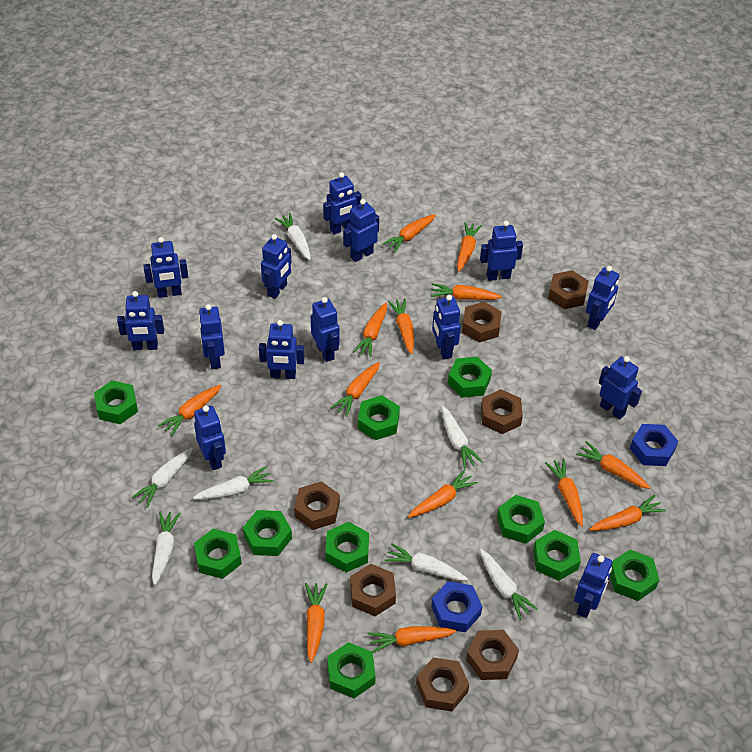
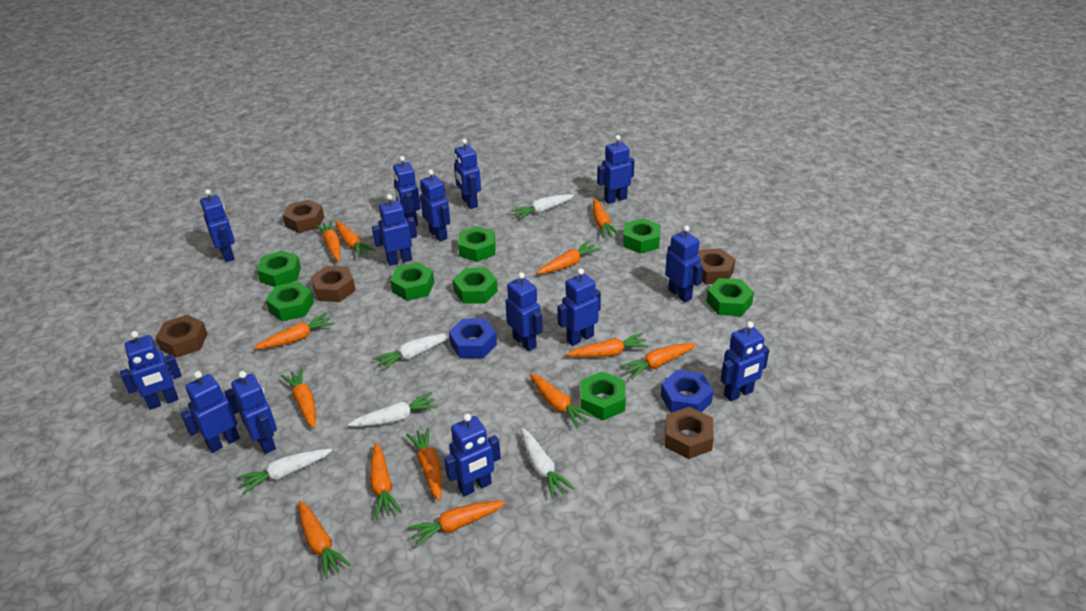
brown nut: [294,481,340,530] [350,564,396,616] [416,657,469,712] [462,302,502,342] [466,630,519,680] [481,389,523,434] [548,270,589,309] = 7 -> [156,315,207,358] [282,200,324,233] [311,266,356,302] [665,407,714,459] [697,248,735,284] = 5
green nut: [94,380,138,424] [194,529,242,579] [243,510,292,556] [325,522,369,573] [327,642,376,698] [358,395,400,440] [448,357,492,398] [497,495,545,544] [533,530,581,581] [610,550,659,601] = 10 -> [257,250,301,287] [266,282,314,321] [390,262,434,301] [453,268,498,304] [458,226,495,262] [580,371,626,420] [623,218,660,254] [706,278,754,316] = 8
white carrot: [131,448,193,508] [152,511,181,585] [193,466,274,500] [274,213,311,260] [385,543,468,581] [442,406,483,469] [480,549,538,620] = 7 -> [236,449,332,495] [348,392,438,427] [373,333,449,371] [511,194,574,219] [521,428,574,499] = 5

